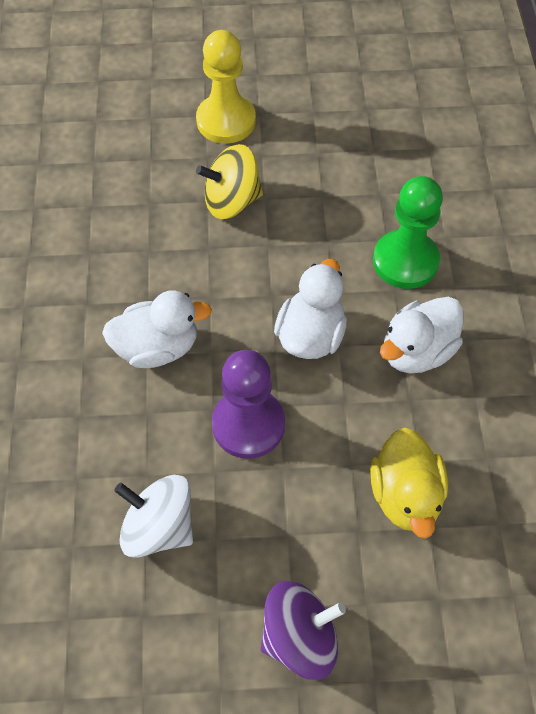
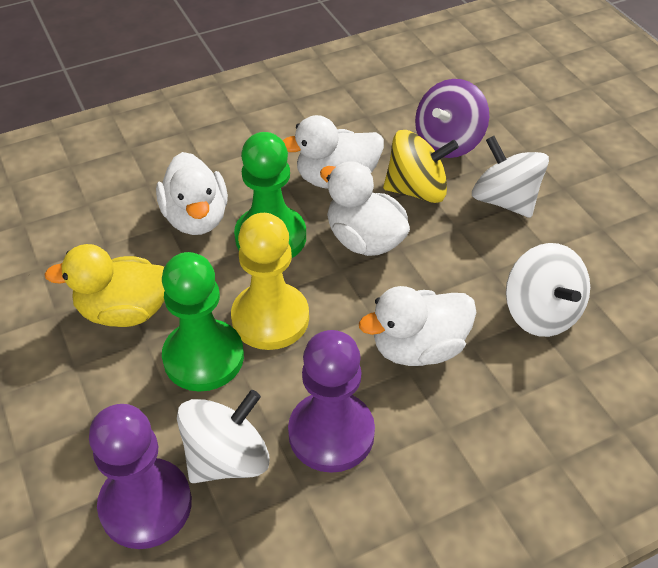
green pawn: [373,176,443,289] = 1 -> [162,252,244,392] [234,132,306,258] = 2
purple pawn: [212,350,285,459] = 1 -> [89,404,192,549] [288,330,375,473] = 2
white duck: [102,291,212,368] [274,259,347,359] [380,297,463,373] = 3 -> [156,152,228,235] [283,115,384,189] [320,161,410,256] [359,286,476,366] = 4
white spinning top: [114,475,193,558] = 1 -> [177,390,270,483] [472,136,549,218] [506,243,590,337] = 3

